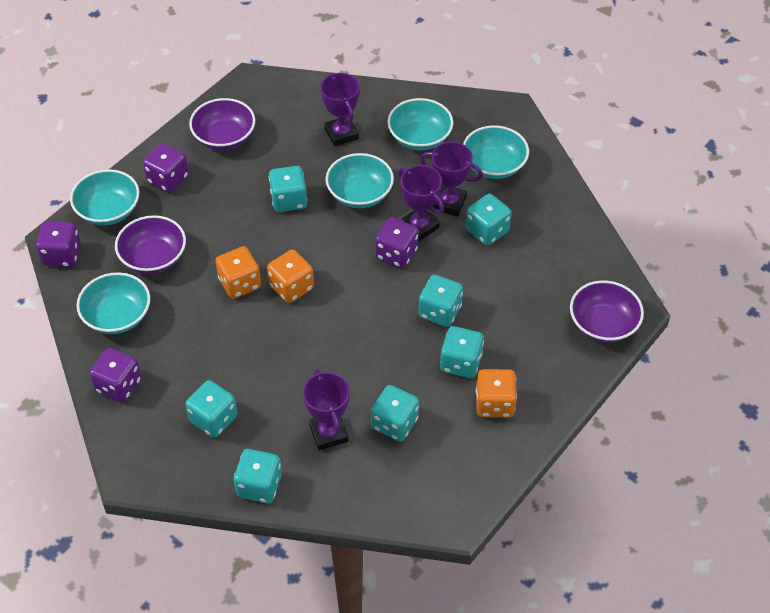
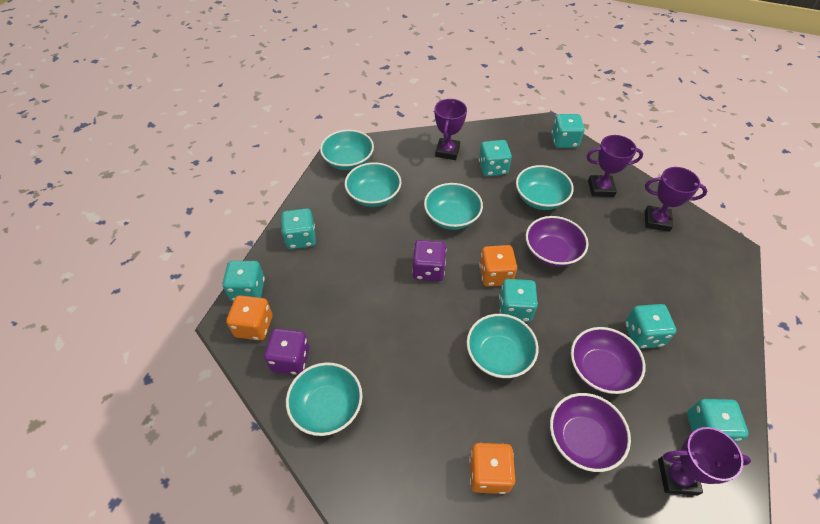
purple dice: [36,221,81,268] [89,348,142,403] [143,143,189,193] [375,217,419,269] = 4 -> [264,328,310,375] [412,240,446,281] = 2
turquoise bowl: [70,169,139,226] [77,272,150,334] [325,153,394,208] [387,98,453,150] [463,125,529,179] = 5 -> [286,363,363,436] [320,130,374,170] [345,162,401,207] [424,183,483,230] [467,314,539,378] [516,165,574,210] = 6

